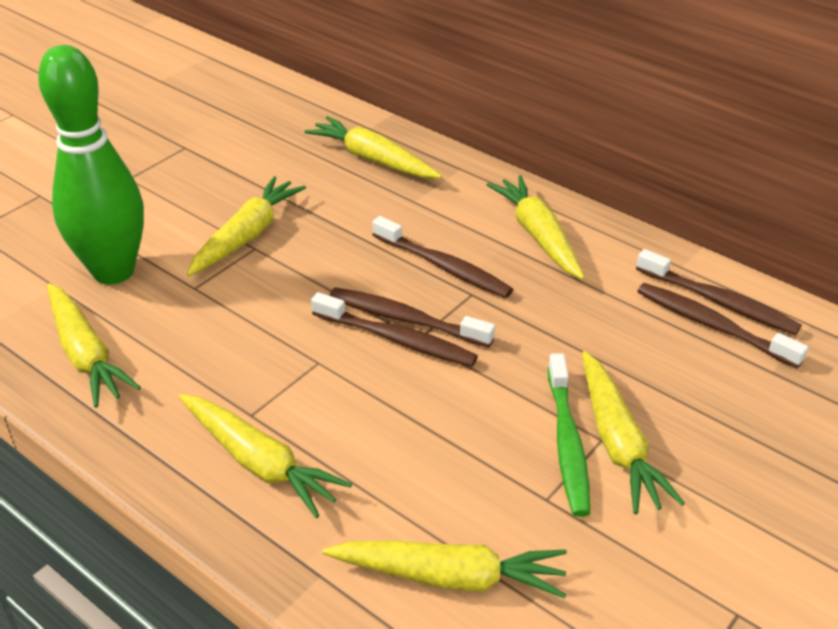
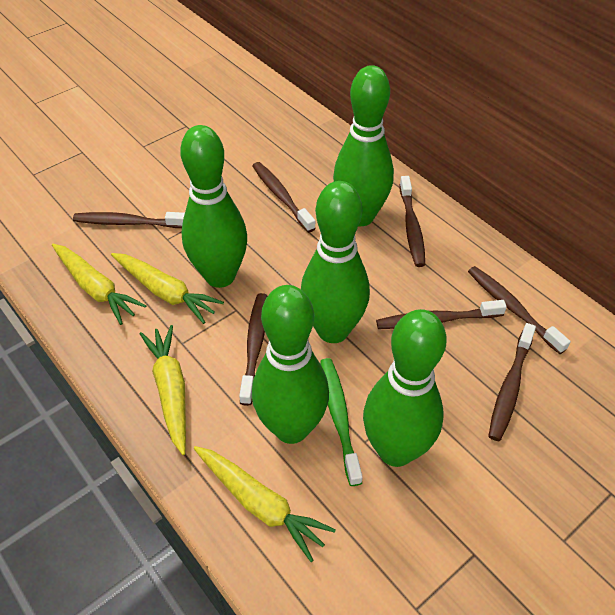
brown toothbrush: [311,292,478,367] [329,287,495,347] [372,216,513,298] [636,249,802,335] [638,283,808,368] = 5 -> [73,212,185,228] [239,293,267,406] [252,162,316,233] [376,300,507,329] [399,176,425,267] [468,266,571,354] [488,323,536,441] = 7
green bowling pin: [38,45,144,284] = 1 -> [180,125,247,288] [252,285,329,444] [301,181,370,343] [333,65,394,226] [363,309,447,467] = 5
yellow carrot: [47,283,141,408] [179,394,352,518] [187,176,306,276] [304,116,442,178] [323,541,567,598] [486,175,584,280] [582,351,685,514] = 7 -> [52,244,146,325] [111,253,224,324] [140,325,186,455] [194,446,336,562] = 4

